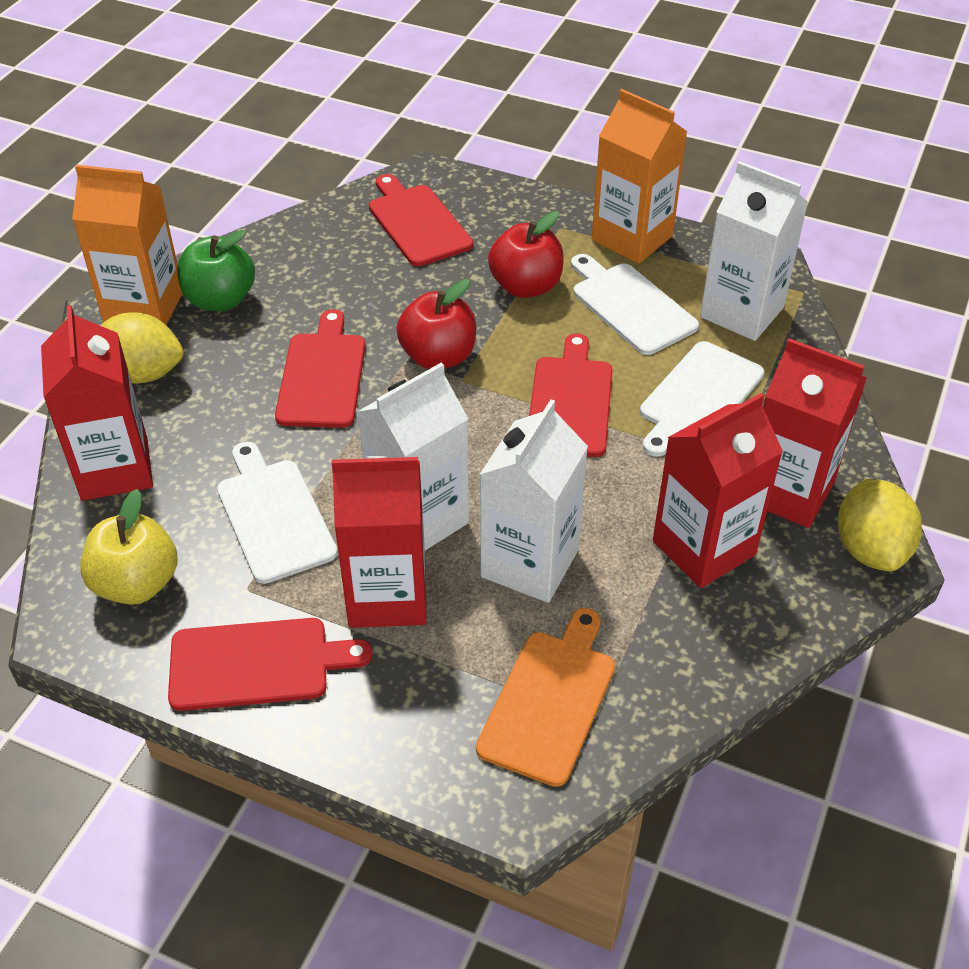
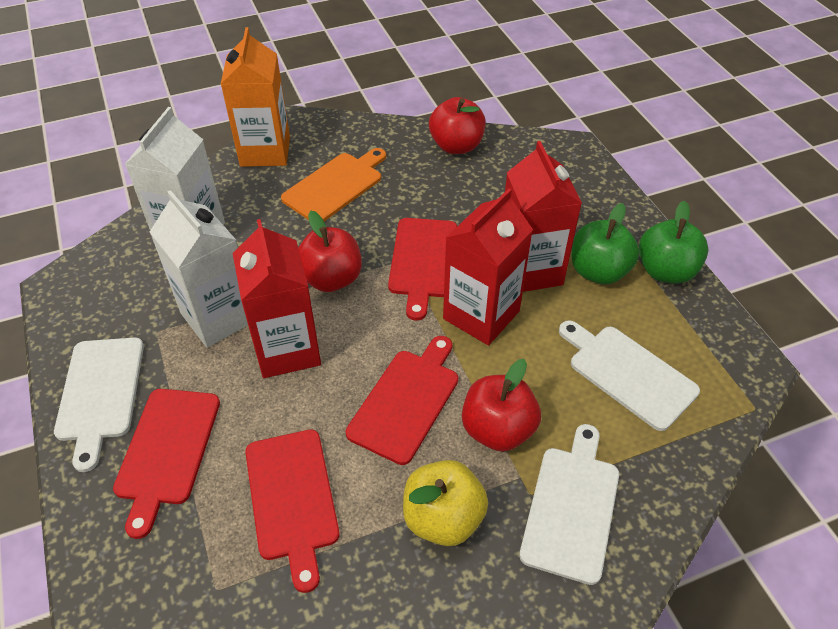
green apple: [177,230,255,311] = 1 -> [572,203,639,284] [639,201,708,284] = 2
orange carton: [72,165,183,325] [592,89,687,264] = 2 -> [221,27,290,167] = 1
red apple: [396,279,476,369] [488,211,563,298] = 2 -> [298,211,362,292] [429,97,486,154] [462,359,541,452] = 3
red carton: [41,305,153,501] [332,456,426,628] [653,393,783,588] [763,338,867,528] = 4 -> [233,219,321,378] [443,188,533,345] [505,141,582,292] = 3
white carton: [357,363,469,551] [479,399,588,603] [700,161,808,341] = 3 -> [125,107,225,230] [150,190,248,348] = 2
yellow lemon: [100,312,184,384] [838,479,922,571] = 2 -> none = 0

